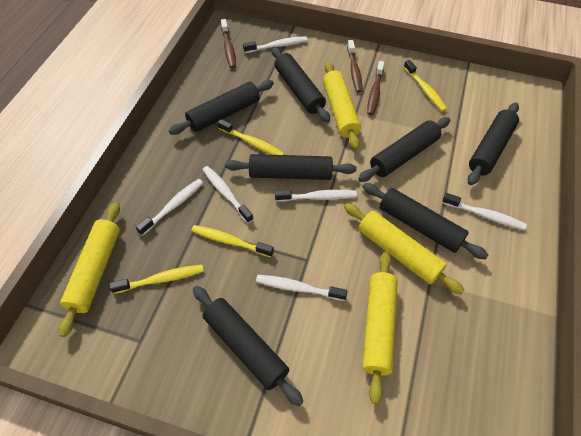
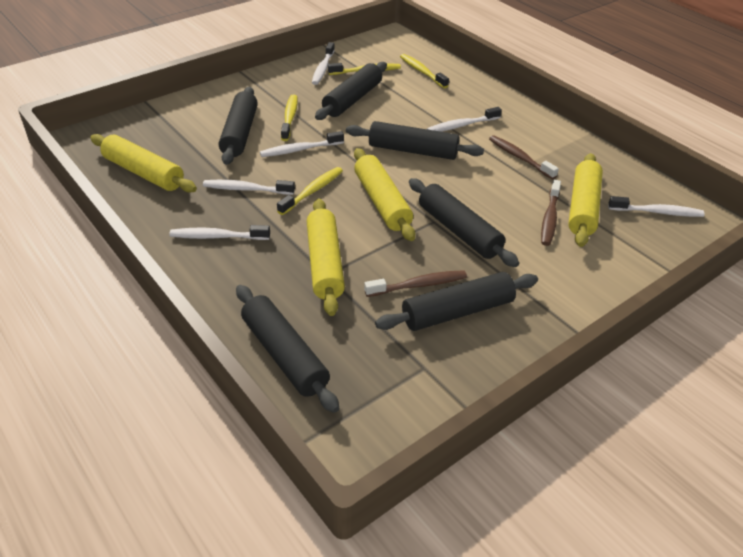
black rolling pin: [169,80,274,135] [193,286,303,406] [225,154,357,180] [272,47,330,123] [358,117,450,182] [363,183,488,260] [467,102,519,185] = 7 -> [219,87,258,165] [236,285,339,413] [315,62,387,120] [346,121,484,160] [375,272,538,331] [409,178,519,267] = 6

